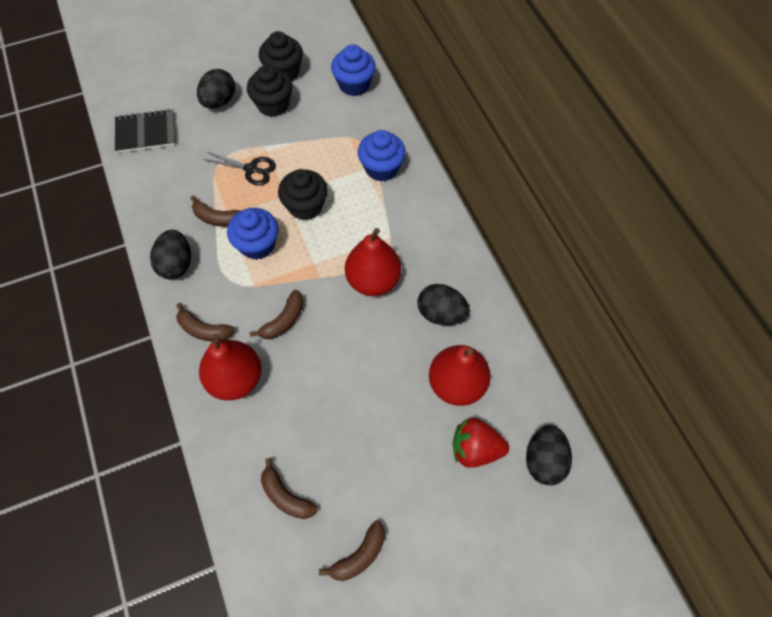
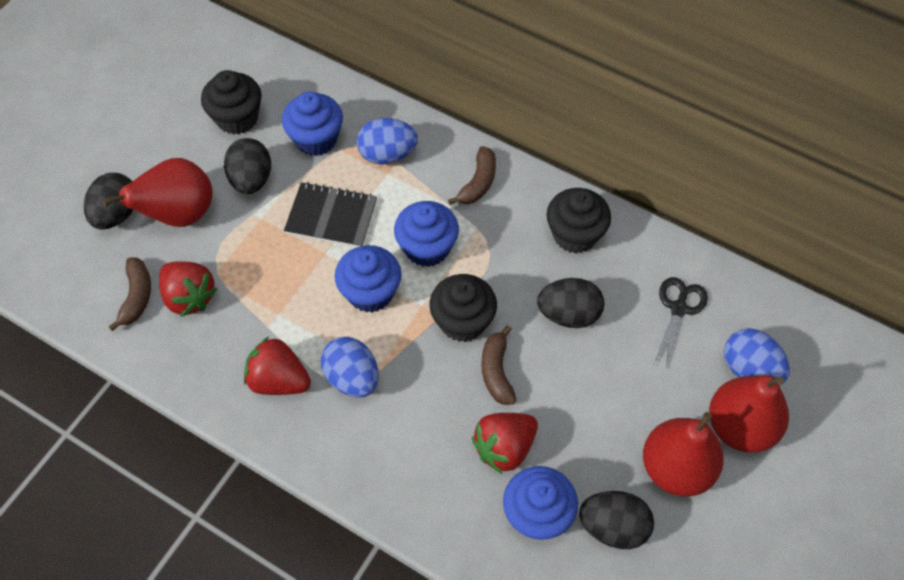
blue cupcake: [227,208,278,260] [331,44,376,96] [358,130,406,182] = 3 -> [282,92,343,156] [335,245,401,312] [394,201,459,267] [503,466,578,540] = 4
blue egg: none = 0 -> [321,337,379,397] [357,118,418,165] [724,328,790,383] = 3
brown banana: [176,303,235,341] [191,195,240,227] [250,290,303,339] [261,458,318,519] [319,521,385,581] = 5 -> [108,258,151,331] [448,146,496,205] [481,325,516,405] = 3
red strawberry: [453,418,509,468] = 1 -> [159,261,217,317] [244,337,311,395] [472,413,538,474] = 3

